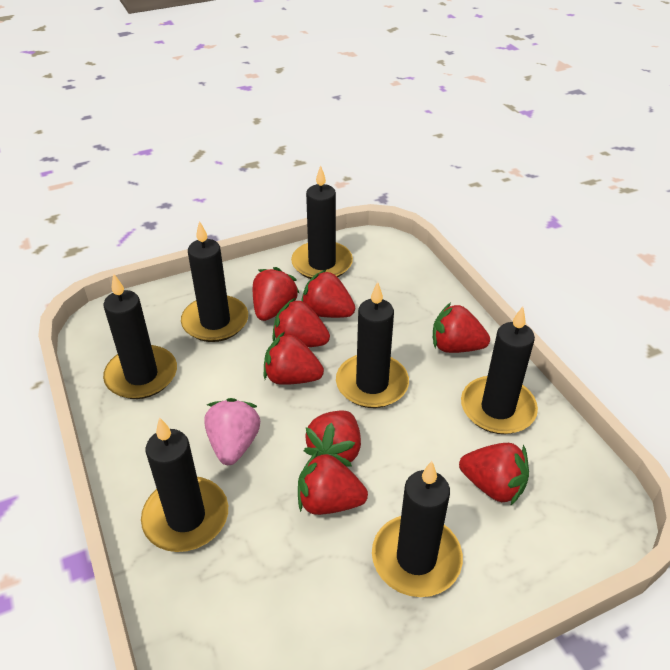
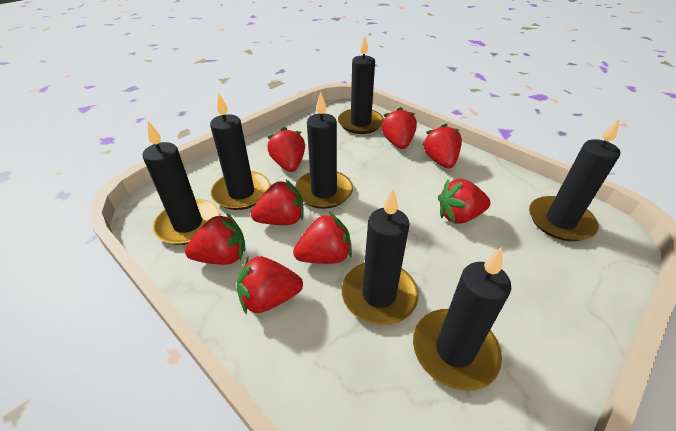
pink strawberry: [204,398,260,465] = 1 -> none = 0

